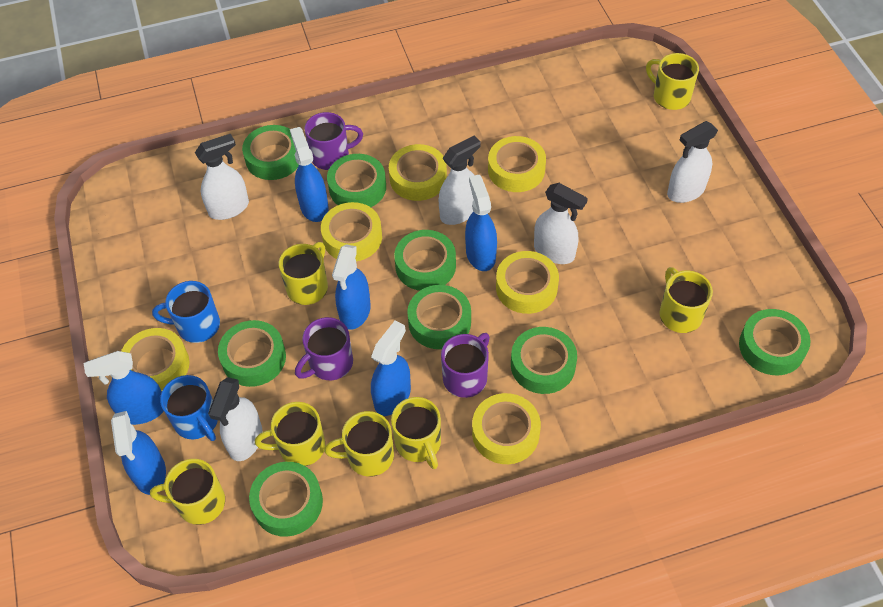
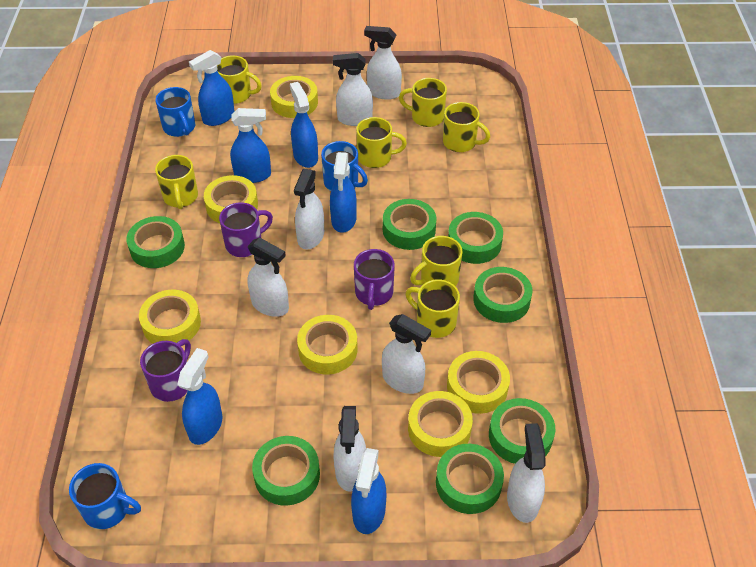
blue mug: [152,281,220,343] [160,375,218,441] = 2 -> [69,463,141,529] [155,87,195,137] [321,141,368,191] = 3
green tape: [218,320,286,387] [242,125,299,180] [249,462,323,537] [327,154,386,207] [394,230,456,291] [407,285,471,349] [511,327,577,394] [739,309,811,376] = 8 -> [126,216,185,268] [252,436,320,506] [383,199,437,250] [436,444,504,514] [448,212,503,264] [473,267,533,323] [489,398,555,464] = 7
white spray bottle: [195,134,249,220] [208,377,262,461] [438,136,481,225] [534,183,588,264] [667,121,718,203] = 5 -> [247,237,289,317] [294,169,324,249] [333,53,373,126] [334,406,366,492] [364,26,402,100] [382,314,431,394] [507,423,546,523] = 7

